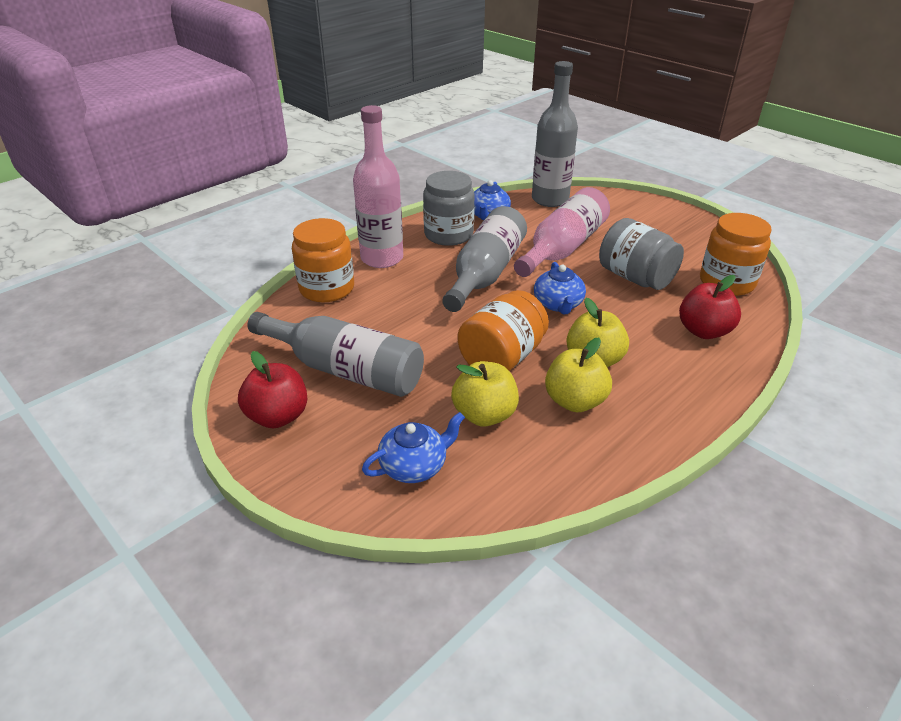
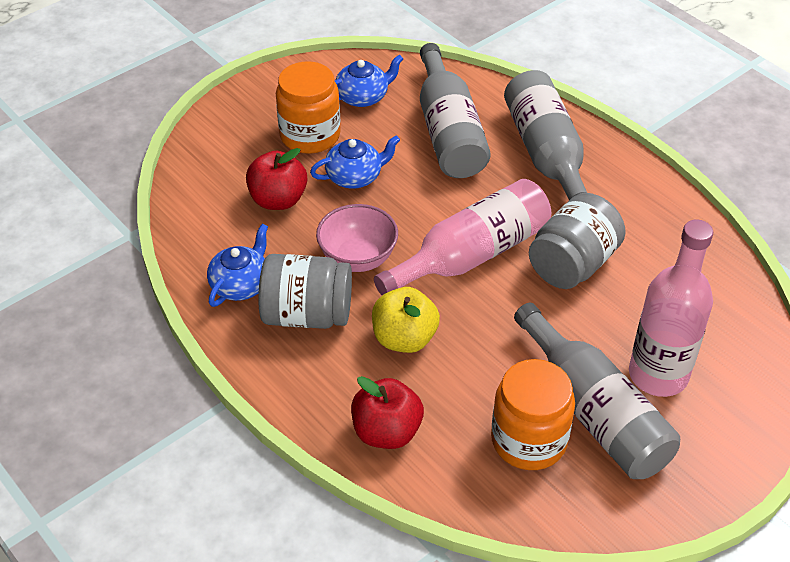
orange jar: [292,218,354,303] [458,290,549,371] [700,213,772,296] = 3 -> [276,61,340,154] [491,359,575,470] = 2
pink bowl: none = 0 -> [316,204,398,272] = 1
yellow apple: [451,361,519,427] [545,338,612,412] [566,298,629,367] = 3 -> [372,287,440,353] = 1

